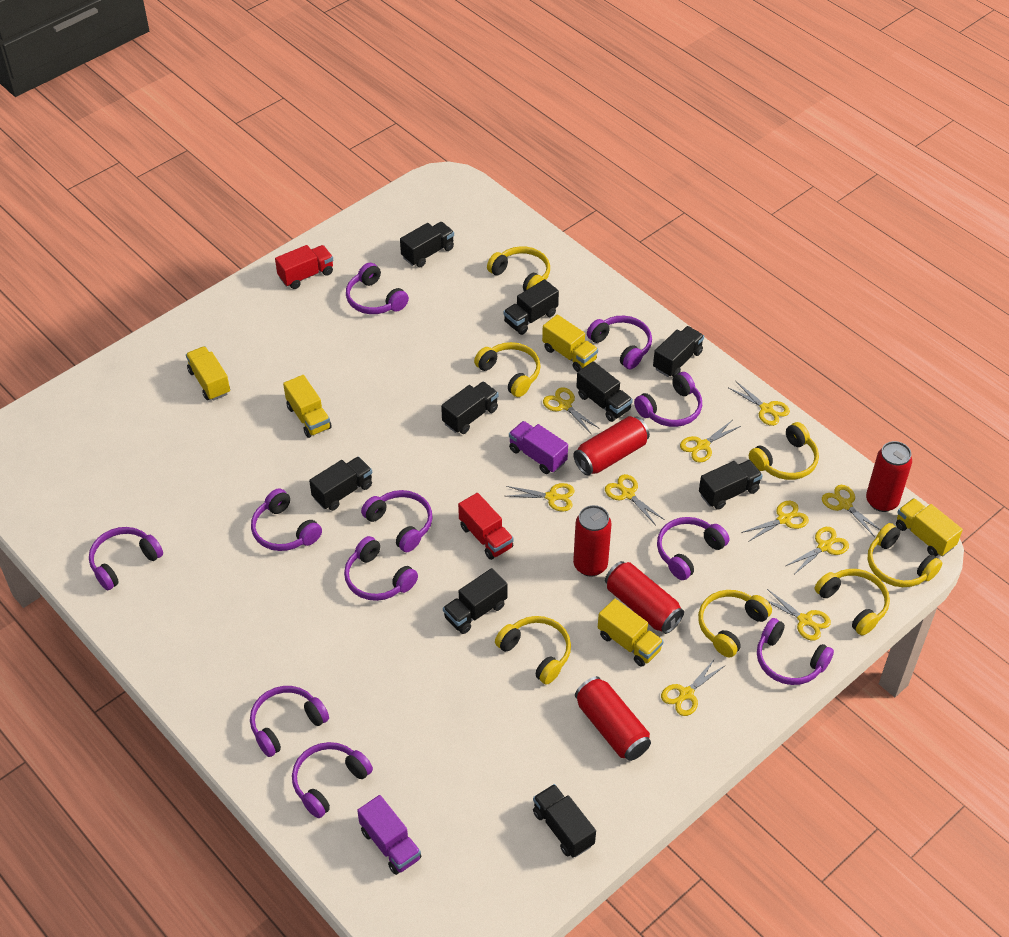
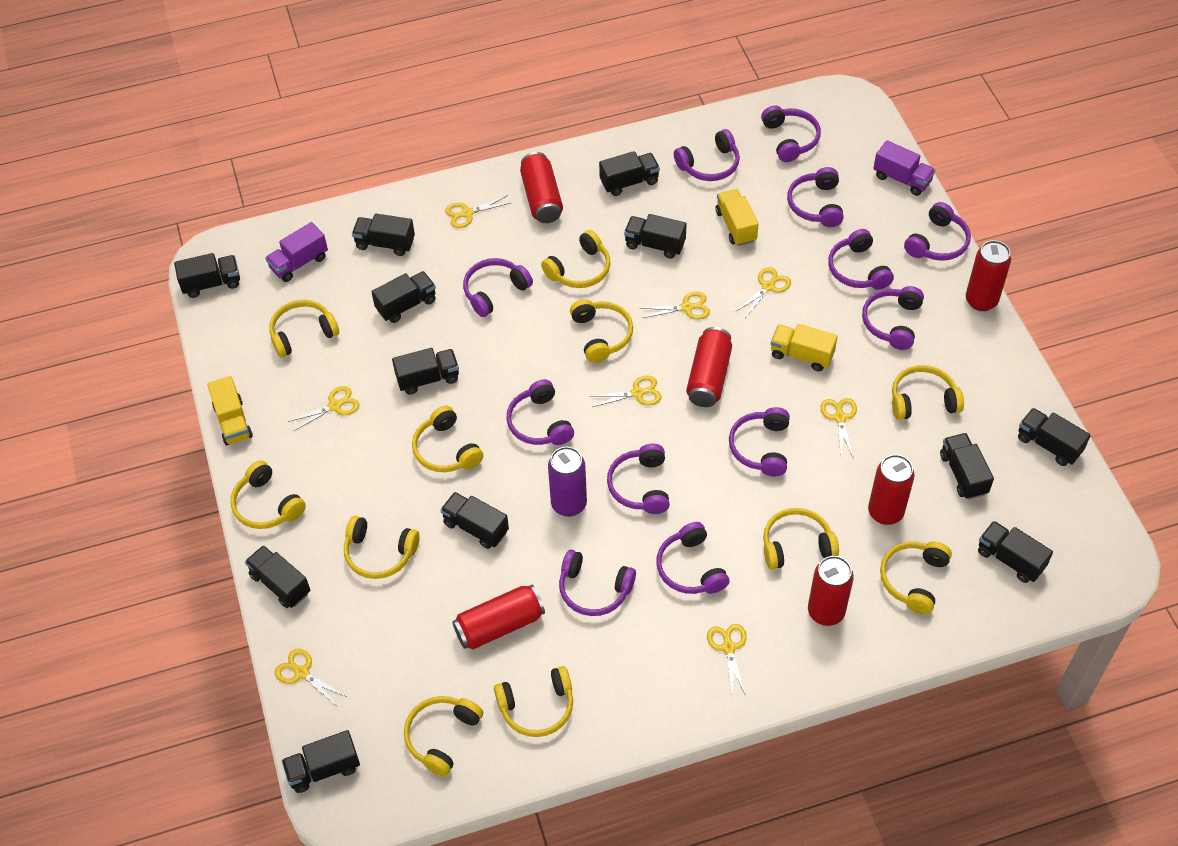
black truck: [309,457,372,511] [400,222,454,267] [441,382,498,434] [443,568,507,634] [503,279,559,335] [533,784,596,857] [576,361,633,422] [653,326,704,377] [699,460,763,510] = 9 -> [174,253,240,298] [245,545,310,608] [282,730,360,793] [352,214,415,256] [372,271,436,323] [392,348,459,395] [440,492,509,549] [599,151,660,196] [624,214,687,259] [940,433,994,500] [978,521,1053,583] [1018,408,1091,466] = 12
purple can: none = 0 -> [548,447,587,517] = 1
purple headphones: [89,527,163,590] [250,686,329,757] [251,488,322,551] [292,742,373,818] [344,536,418,601] [346,263,409,314] [361,490,433,552] [587,316,652,369] [634,372,702,427] [657,517,729,580] [757,618,834,685] = 11 -> [463,258,533,317] [506,379,574,445] [559,550,636,616] [607,444,670,514] [656,522,729,594] [674,129,740,181] [729,407,790,476] [761,106,821,162] [787,167,844,227] [828,229,894,290] [862,286,924,350] [904,202,971,261] = 12
red can: [573,416,650,475] [573,505,612,577] [575,676,651,761] [605,561,684,634] [866,441,912,512] = 5 -> [452,585,545,649] [520,152,563,223] [686,327,732,407] [808,556,854,626] [868,455,915,525] [966,240,1011,311] = 6
red truck: [275,245,333,289] [458,493,514,560] = 2 -> none = 0
yellow headphones: [474,342,541,397] [487,246,550,291] [495,616,571,684] [698,590,772,658] [749,422,819,480] [815,569,890,636] [868,523,943,587] = 7 -> [231,460,306,529] [269,300,339,358] [344,516,420,579] [404,696,483,776] [412,406,483,472] [494,666,573,737] [541,230,611,288] [570,299,633,363] [763,508,839,570] [880,542,952,614] [892,365,964,420] = 11
yellow scissors: [506,483,575,512] [543,387,600,433] [605,474,665,524] [661,659,724,716] [680,421,741,462] [729,382,790,426] [741,501,809,542] [767,589,831,641] [786,527,849,574] [822,485,881,537] = 10 -> [275,649,347,706] [288,386,359,431] [445,195,510,228] [589,376,662,407] [641,291,710,319] [707,624,747,696] [737,267,791,317] [821,398,857,457] = 8
yellow truck: [186,346,230,401] [283,375,332,438] [542,314,598,372] [598,599,664,667] [896,498,963,557] = 5 -> [207,376,253,445] [716,189,759,246] [771,324,838,371] = 3

